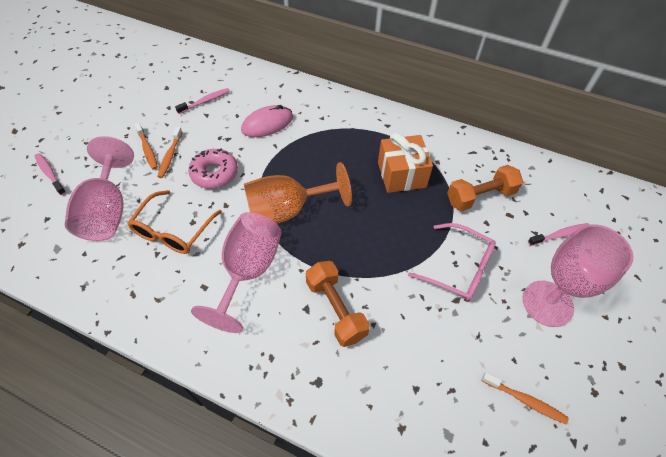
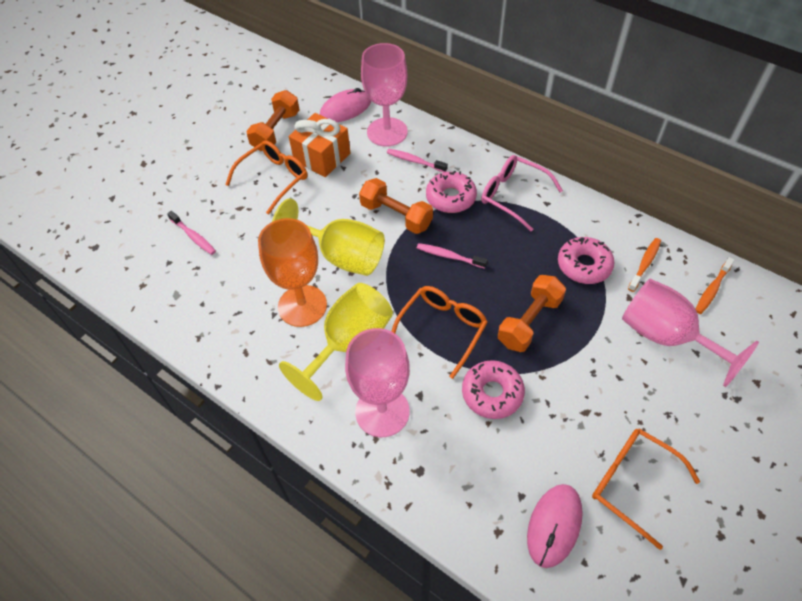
orange dumbbell: [306,261,370,347] [447,165,523,211] = 2 -> [246,90,300,151] [359,178,433,234] [498,275,566,352] = 3
orange glasses: [127,190,222,254] = 1 -> [225,140,307,214] [392,286,488,379] [592,429,700,550] = 3
orange toothbrush: [135,123,158,170] [157,127,183,178] [481,372,569,424] = 3 -> [628,238,661,292] [696,257,735,314] = 2
pink donut: [188,148,238,189] = 1 -> [426,171,477,213] [462,360,525,419] [558,237,615,284] = 3
pink mouse: [241,105,293,137] = 1 -> [320,88,371,122] [527,484,583,568] = 2
yellow goblet: none = 0 -> [272,199,385,276] [279,283,393,401] = 2

